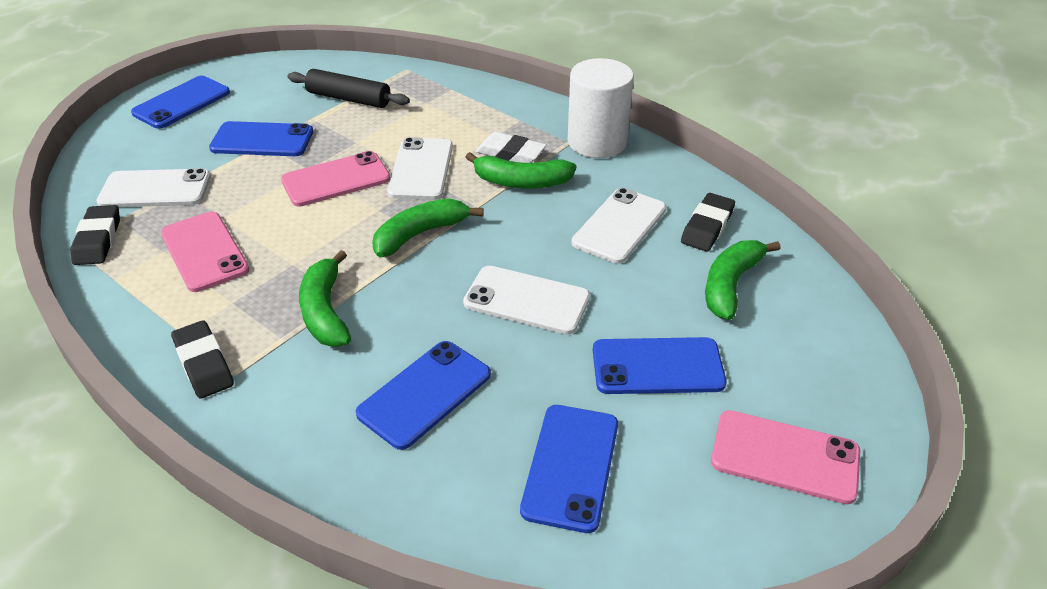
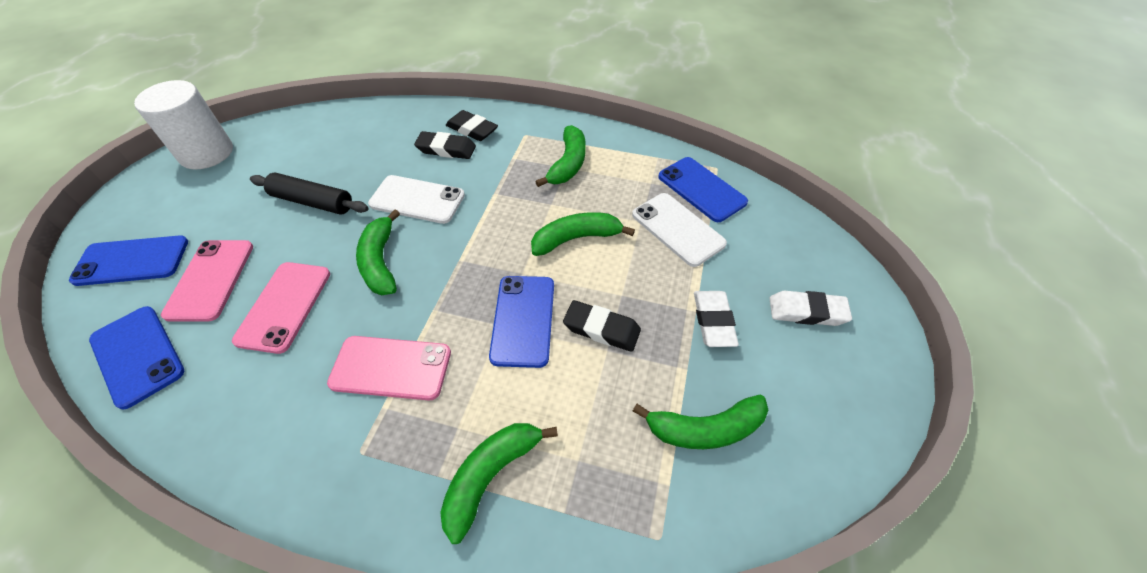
blue phone: [131,76,230,129] [209,121,313,156] [356,341,491,450] [520,405,618,533] [593,337,727,394] = 5 -> [69,235,188,286] [89,306,184,409] [489,276,554,368] [658,157,748,222] = 4
green banana: [299,250,351,347] [372,198,484,257] [466,152,576,189] [705,240,781,320] = 4 -> [356,210,400,296] [440,423,558,544] [531,212,635,256] [535,125,586,187] [633,394,768,449] = 5
white eraser: [476,132,546,163] = 1 -> [694,291,739,347] [770,291,852,326] = 2
white phone: [97,168,211,207] [387,137,453,200] [463,266,590,335] [572,188,666,264] = 4 -> [368,175,465,224] [632,193,727,267] = 2

